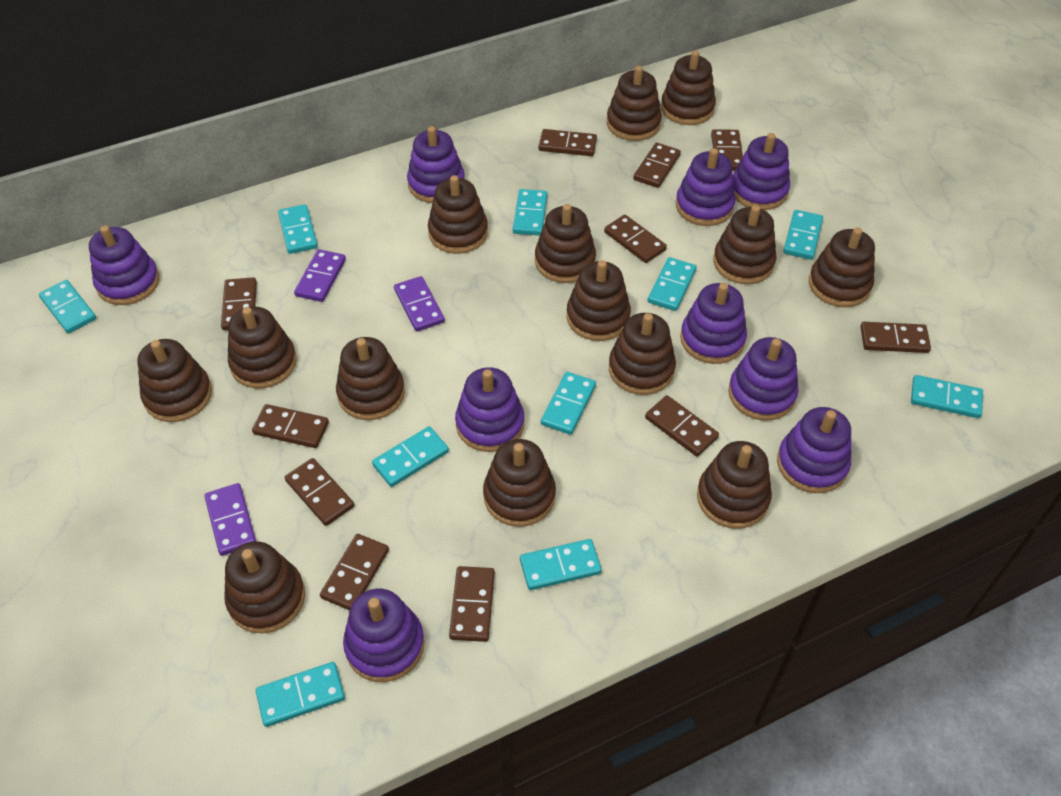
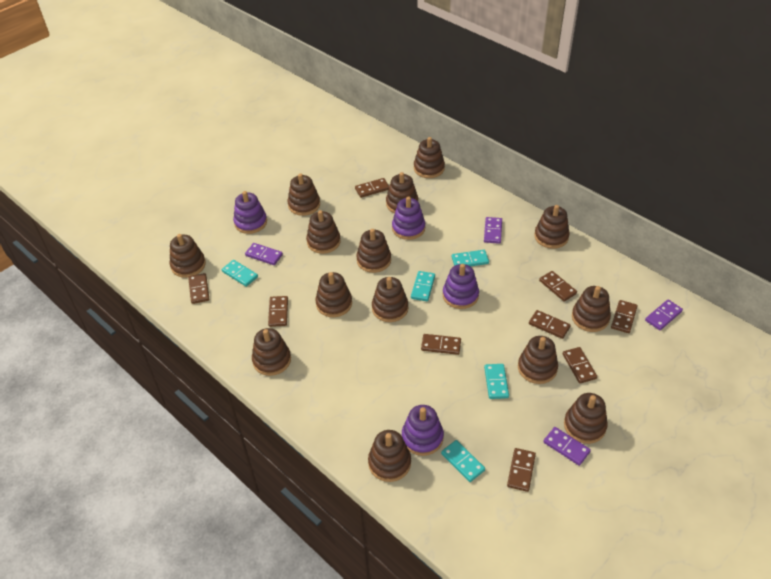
brown domino: [221,277,257,330] [252,404,329,448] [285,458,354,526] [320,534,389,610] [449,566,495,642] [539,129,597,156] [604,215,667,263] [633,143,681,188] [645,395,719,457] [711,129,743,171] [860,322,931,353] = 11 -> [188,273,209,304] [268,296,288,327] [355,178,389,198] [421,334,461,355] [507,448,536,492] [529,310,571,339] [539,271,577,301] [562,347,597,383] [611,300,637,333] = 9
purple domino: [204,483,256,556] [294,249,346,302] [394,276,445,332] = 3 -> [245,243,283,265] [484,217,502,244] [543,427,591,466] [645,300,683,330] = 4
purple stacking toy: [89,225,159,305] [343,589,425,682] [407,126,465,203] [455,367,524,452] [676,148,736,226] [680,283,747,364] [728,337,798,421] [733,133,790,210] [777,407,851,493] = 9 -> [233,191,267,234] [392,196,425,240] [402,405,444,456] [443,264,479,309] = 4
turquoise domino: [39,280,96,333] [256,662,345,727] [278,204,318,254] [372,426,449,487] [513,189,547,236] [520,539,602,590] [541,372,596,435] [648,257,697,311] [783,210,823,260] [911,375,983,418] = 10 -> [222,260,258,287] [411,271,435,301] [441,440,485,482] [451,250,489,267] [484,364,509,399] = 5

